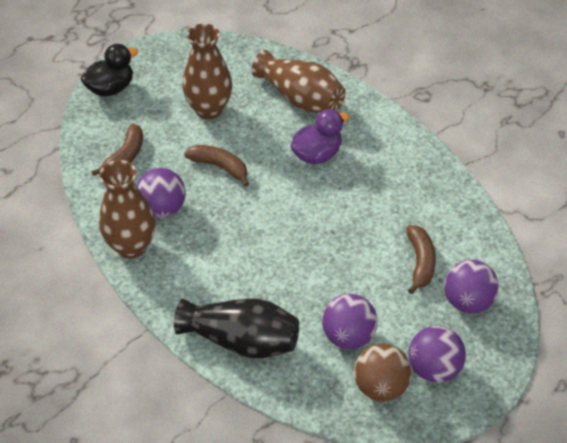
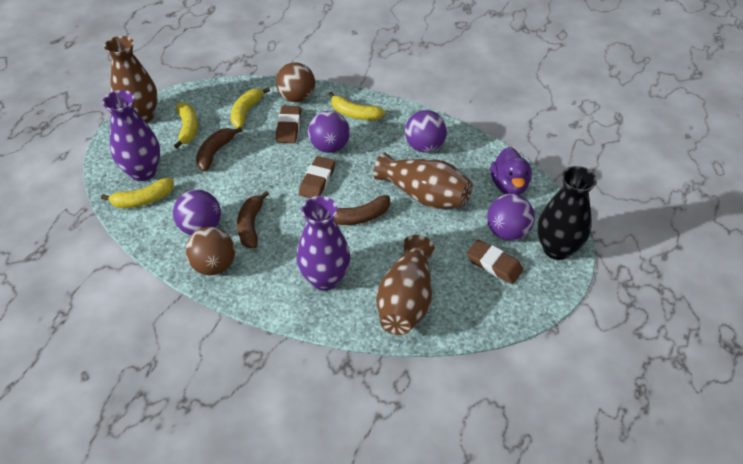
black duck: [81,44,138,97] = 1 -> none = 0
brown ball: [354,343,412,401] = 1 -> [185,227,235,275] [276,62,315,102] = 2
brown eraser: none = 0 -> [276,106,301,143] [299,156,335,198] [466,240,523,284] = 3
purple vase: none = 0 -> [102,90,160,181] [297,196,350,291] = 2
yellow banana: none = 0 -> [101,178,174,208] [174,102,198,149] [231,87,270,128] [329,92,385,120] = 4

